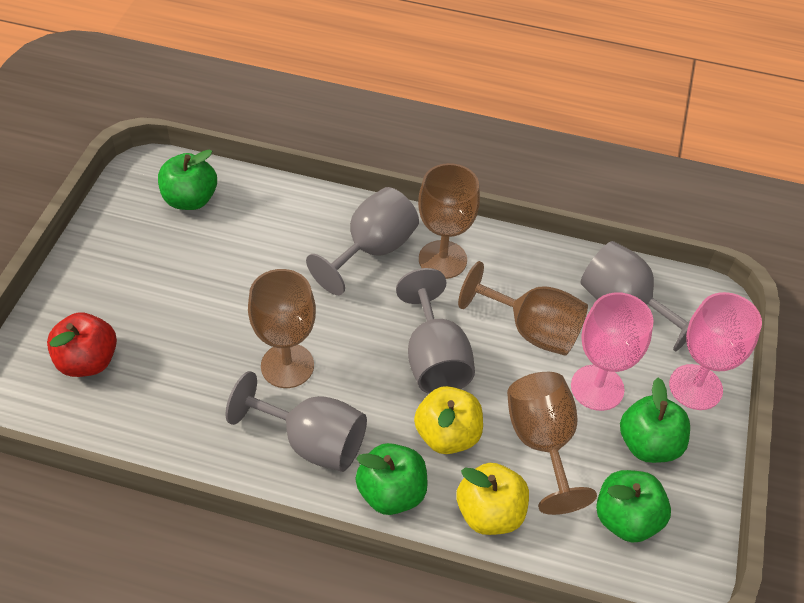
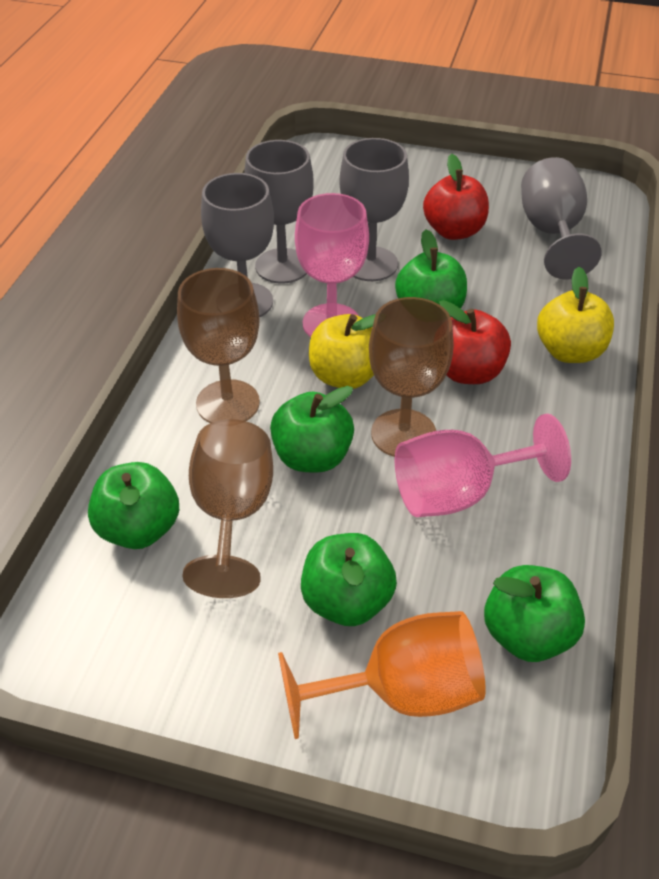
brown goblet: [248,269,316,388] [418,163,480,279] [458,261,588,356] [507,372,597,515] = 4 -> [177,268,260,423] [182,419,273,598] [369,297,454,457] = 3
green apple: [158,150,217,210] [356,443,428,515] [596,470,671,543] [620,378,690,463] = 4 -> [88,462,179,549] [270,386,354,472] [301,533,397,626] [395,229,467,317] [484,565,585,662] = 5
orange goblet: none = 0 -> [278,611,486,739] = 1
red apple: [47,312,117,377] = 1 -> [423,154,489,240] [439,300,511,384] = 2

